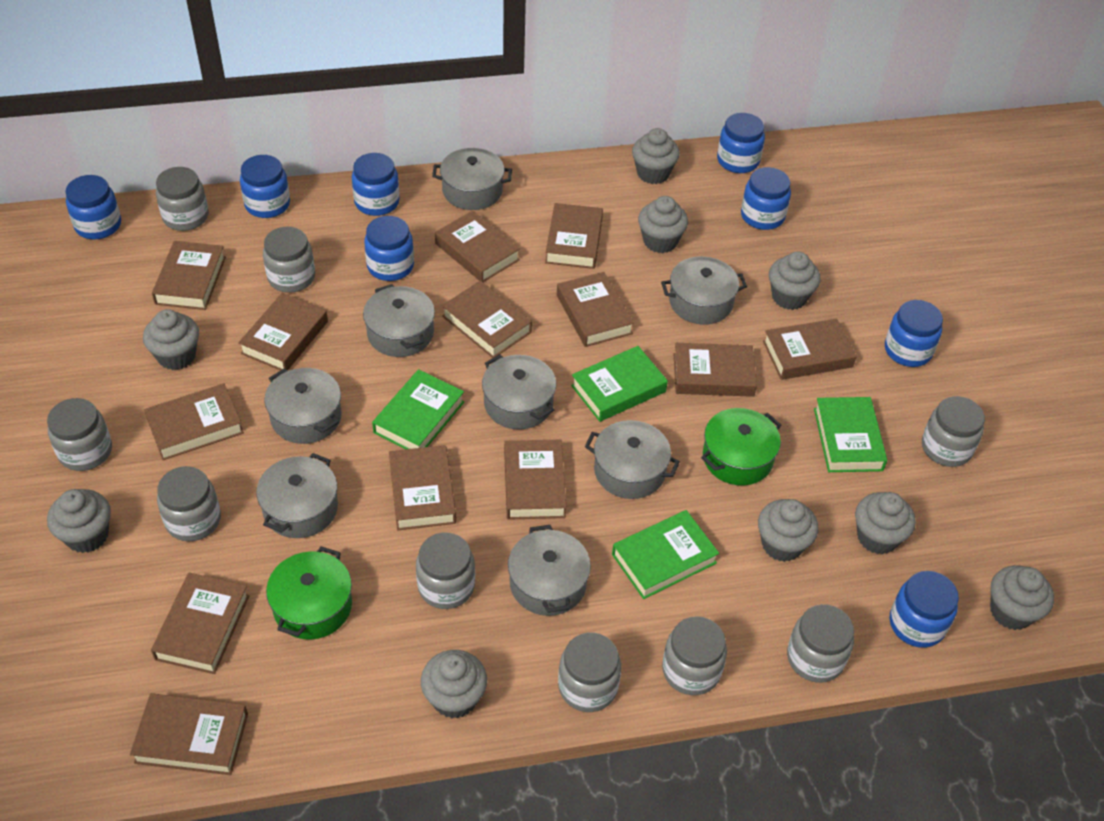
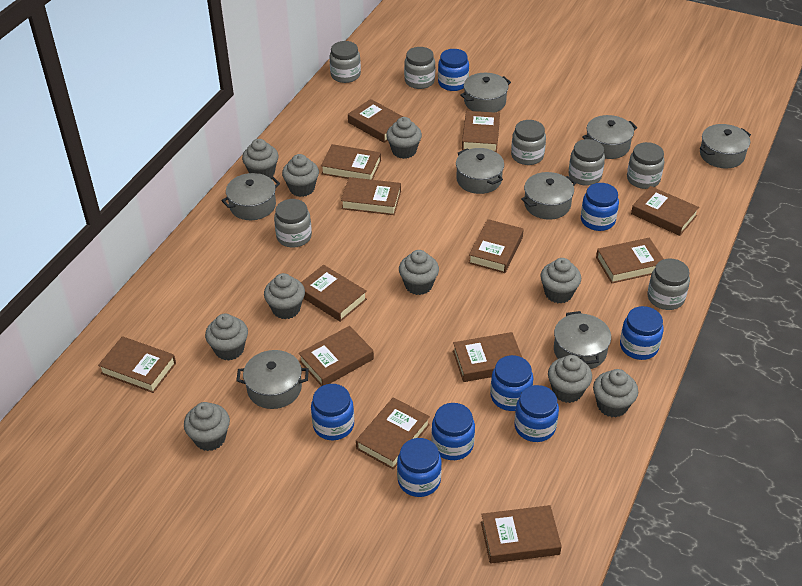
green book: [372,369,464,449] [571,346,668,422] [612,510,719,599] [814,397,887,472] = 4 -> none = 0
green pot: [266,546,352,640] [701,408,781,486] = 2 -> none = 0
grey cupcake: [47,489,111,553] [143,309,199,370] [421,650,487,719] [632,128,680,184] [638,196,688,253] [758,499,818,562] [769,252,821,310] [855,492,916,555] [990,565,1054,630] = 9 -> [184,402,230,451] [205,314,248,361] [242,139,279,178] [264,273,305,319] [282,154,319,197] [386,117,422,159] [399,250,439,295] [541,258,581,303] [548,355,592,403] [593,369,638,418] = 10
grey jar: [47,398,112,471] [156,167,208,231] [157,466,221,541] [263,227,315,293] [416,533,475,609] [558,633,621,712] [662,616,727,695] [787,604,854,683] [922,396,985,467] = 9 -> [274,199,312,248] [329,41,361,83] [404,47,435,89] [511,120,546,165] [569,139,605,186] [627,142,664,189] [647,258,690,310] = 7

